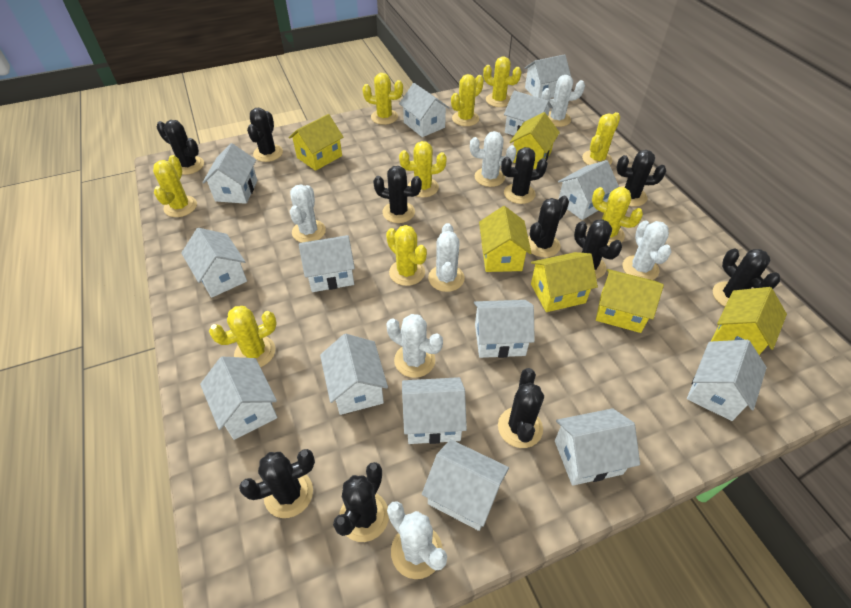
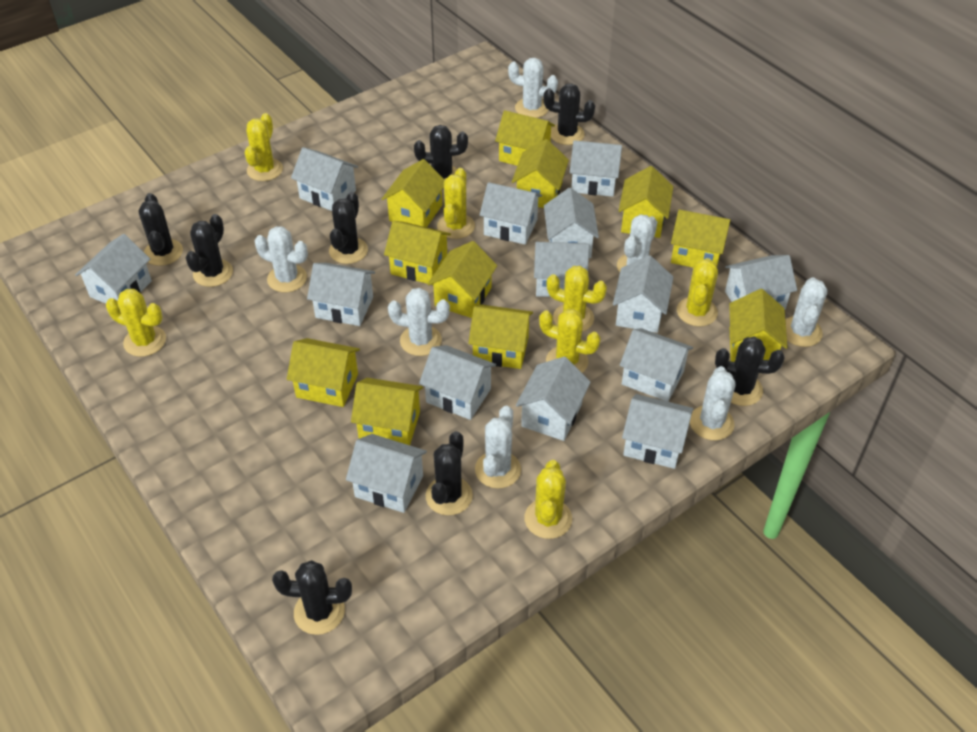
black cactus: [156,120,204,175] [239,449,315,518] [247,108,283,162] [333,462,389,542] [373,166,422,223] [498,368,544,448] [501,147,548,204] [528,196,569,257] [574,219,622,279] [617,150,666,207] [713,248,780,307] = 11 -> [139,193,183,266] [186,214,233,287] [272,560,352,635] [329,192,368,264] [414,125,468,180] [425,431,473,515] [543,83,595,145] [715,337,785,406] = 8
yellow cactus: [153,155,197,217] [209,306,277,367] [362,73,403,125] [386,225,427,286] [399,141,447,197] [451,74,484,126] [483,56,521,107] [582,112,620,165] [592,187,643,246] = 9 -> [106,289,166,357] [245,113,283,181] [437,168,475,239] [524,460,572,539] [539,309,601,373] [547,266,607,332] [677,258,718,327] = 7
yellow house: [289,114,344,171] [479,206,531,272] [510,112,560,169] [531,252,598,312] [596,269,664,333] [711,287,787,355] = 6 -> [287,338,360,407] [351,378,423,445] [382,159,444,227] [384,221,451,285] [428,241,497,318] [468,304,533,369] [495,110,555,166] [512,139,569,208] [619,166,673,238] [671,209,730,268] [729,289,788,362] = 11

